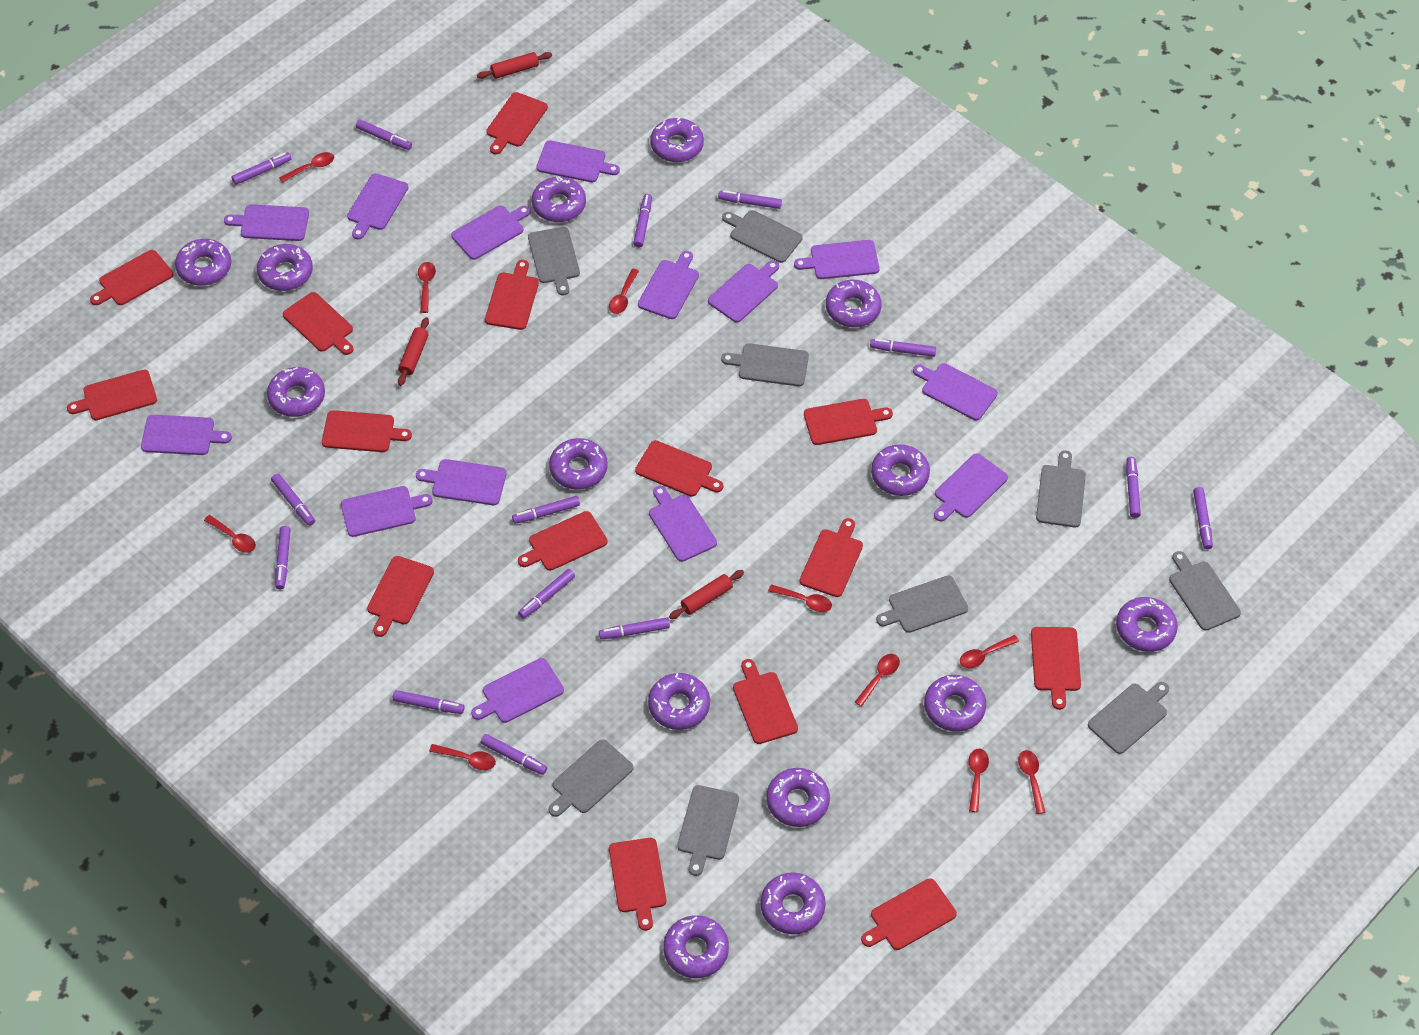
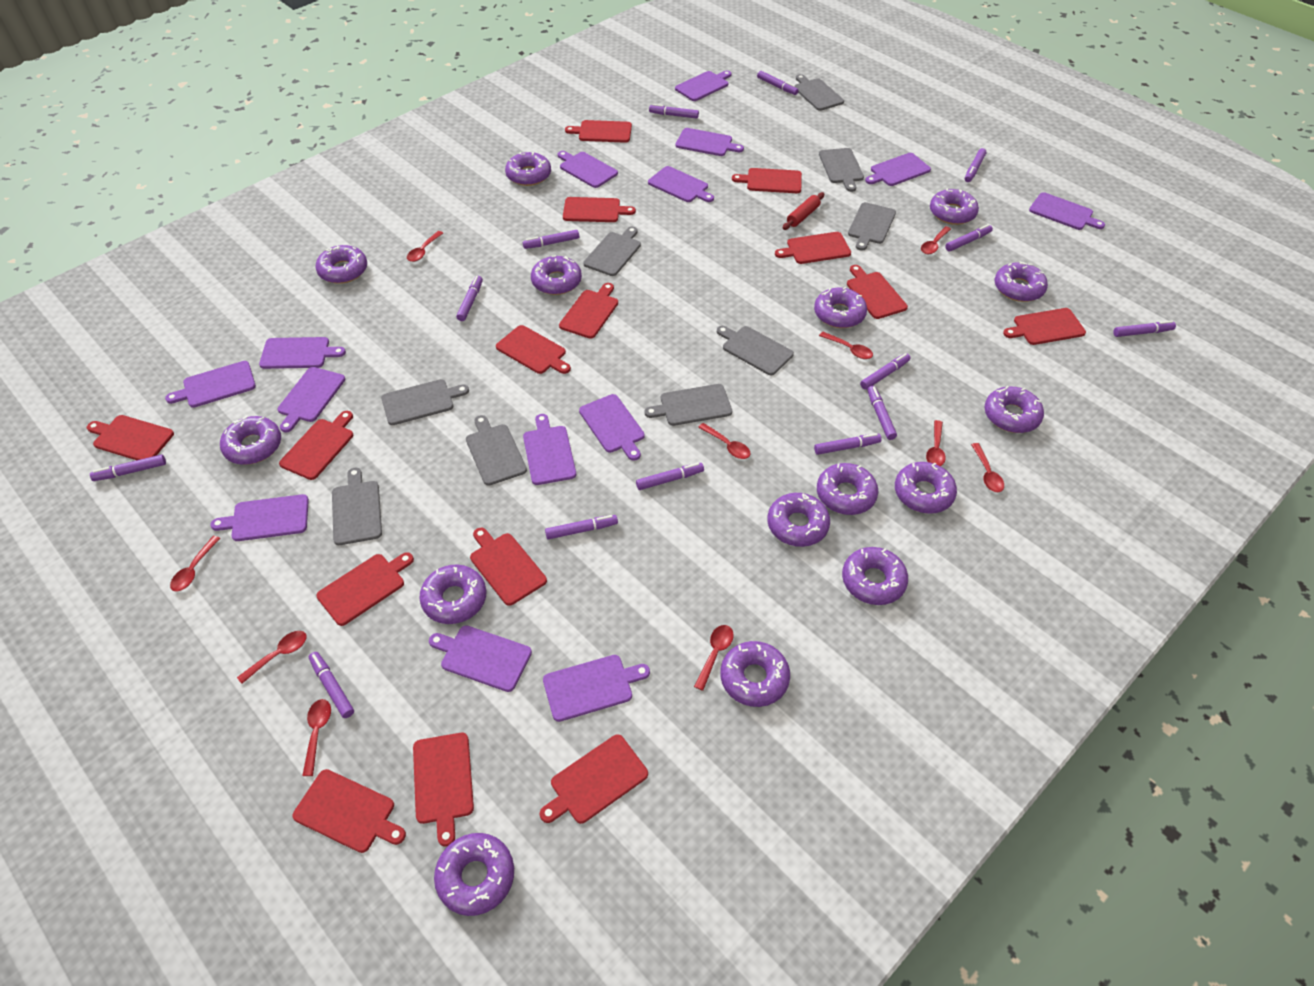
purple donut: [175,239,231,286] [257,244,313,291] [267,367,325,417] [532,177,586,222] [549,438,608,490] [648,673,710,730] [650,117,704,162] [663,915,729,978] [760,872,826,934] [766,768,830,827] [826,280,882,327] [871,444,930,496] [924,675,986,732] [1116,597,1178,652] = 14 -> [220,416,281,465] [316,245,367,284] [419,564,487,624] [434,833,514,916] [505,152,551,186] [531,255,582,295] [720,641,790,707] [767,493,830,547] [814,287,867,328] [817,463,878,515] [842,547,908,605] [895,462,957,514] [930,188,979,225] [985,386,1044,433] [994,261,1048,302] = 15
red rolling pin: [398,317,429,386] [477,52,552,79] [669,570,744,619] = 3 -> [783,192,825,230] = 1

